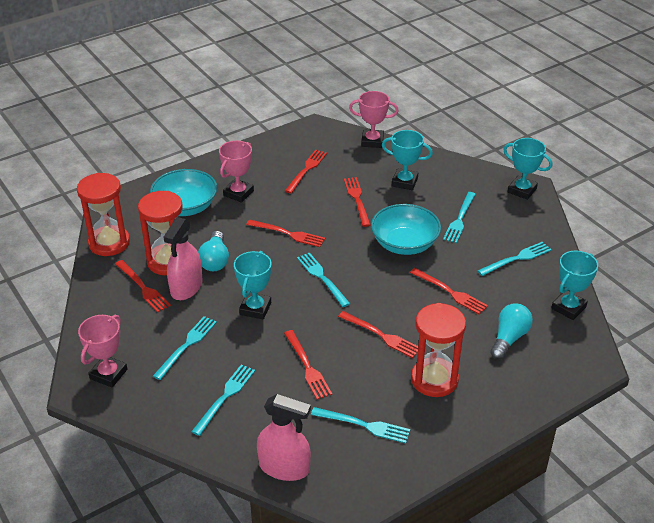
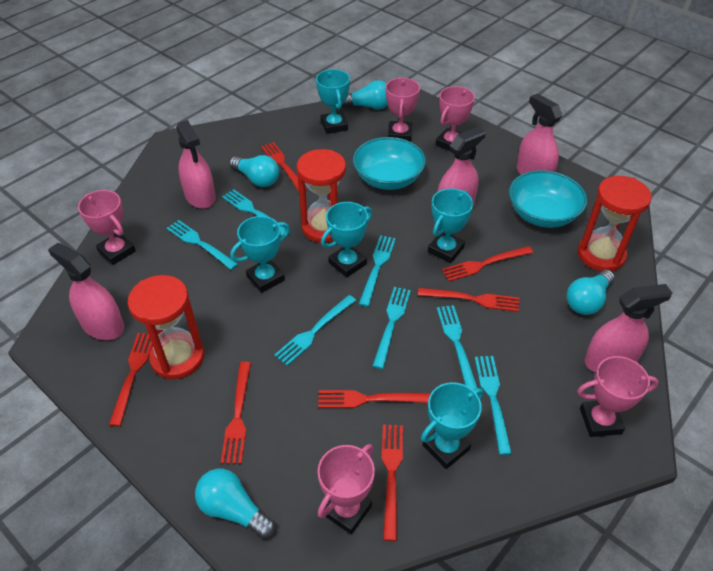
pink spray bottle: [163,217,203,300] [257,394,311,481] = 2 -> [48,243,124,340] [176,120,216,209] [437,127,486,206] [516,93,563,175] [585,284,672,373] = 5
pink trophy: [78,315,127,388] [219,141,254,203] [349,91,399,148] = 3 -> [78,190,136,265] [318,444,375,534] [386,78,420,142] [436,86,475,151] [577,356,659,437] = 5
turquoise fork: [153,316,217,380] [191,364,255,436] [297,252,350,307] [311,407,410,443] [443,192,476,243] [478,242,552,276] = 6 -> [166,220,238,270] [222,189,291,236] [274,295,356,366] [359,235,396,307] [373,287,411,369] [437,305,478,390] [475,356,512,455] = 7
turquoise light bulb: [198,231,229,271] [490,303,533,359] = 2 -> [195,469,276,539] [229,155,279,187] [341,80,388,109] [566,270,615,315] = 4
turquoise trophy: [234,251,272,319] [382,130,433,190] [503,138,552,200] [551,251,598,320] = 4 -> [230,216,290,293] [316,69,350,134] [321,202,372,278] [421,382,483,469] [428,188,473,263] = 5

